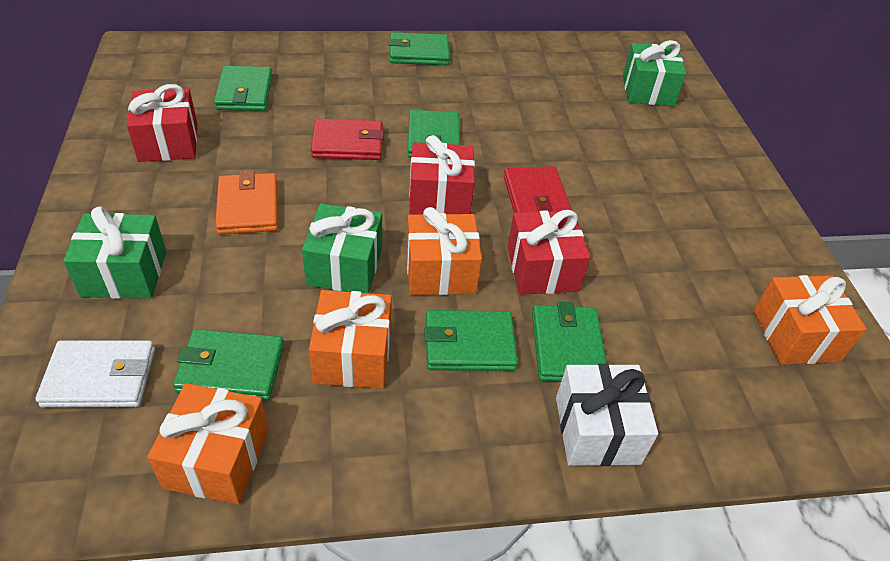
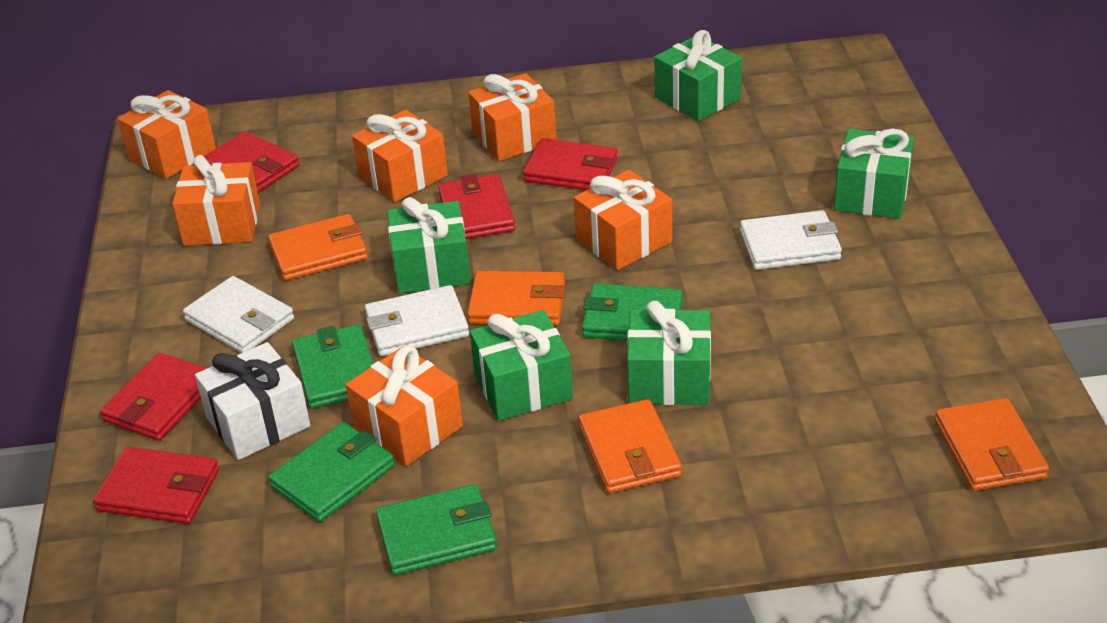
green gift: [63,206,166,299] [302,203,382,293] [623,40,686,107] = 3 -> [387,197,471,293] [470,310,573,421] [627,301,711,405] [654,30,742,121] [834,128,914,219] = 5
green wallet: [173,329,284,401] [214,66,272,111] [389,32,450,65] [407,110,460,158] [424,310,518,371] [532,302,607,382] = 6 -> [268,422,395,522] [292,324,374,409] [376,484,497,576] [582,283,683,341] = 4
orange gift: [147,383,269,504] [309,290,392,389] [407,207,482,295] [753,275,866,365] = 4 -> [118,90,216,179] [172,155,260,246] [346,346,463,466] [352,110,448,202] [468,73,556,161] [574,170,672,270] = 6
orange wallet: [215,171,278,235] = 1 -> [268,214,368,281] [467,271,565,326] [579,399,682,493] [935,398,1049,491] = 4
red gift: [127,84,197,162] [409,135,475,215] [507,210,590,295] = 3 -> none = 0
red wallet: [311,119,384,160] [503,166,572,213] = 2 -> [93,447,219,524] [100,353,207,441] [204,131,299,193] [438,174,515,239] [523,138,618,190] = 5
white wallet: [36,341,155,408] = 1 -> [183,276,294,353] [365,285,469,356] [740,210,842,270] = 3

